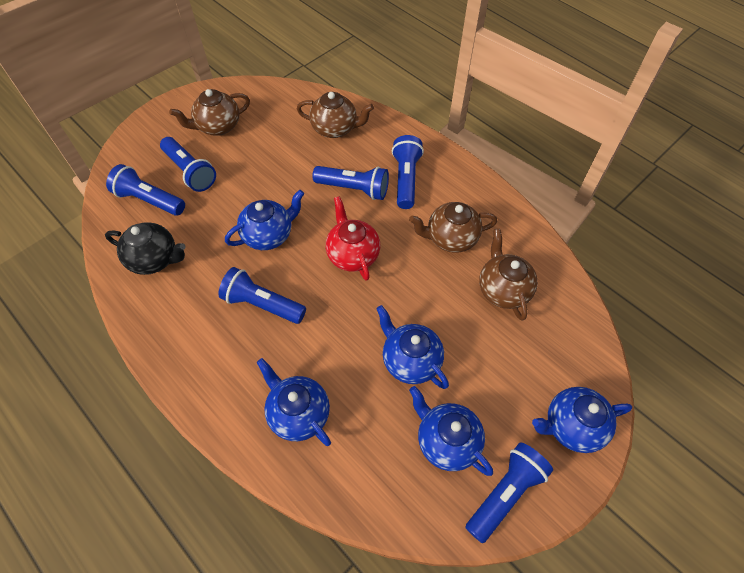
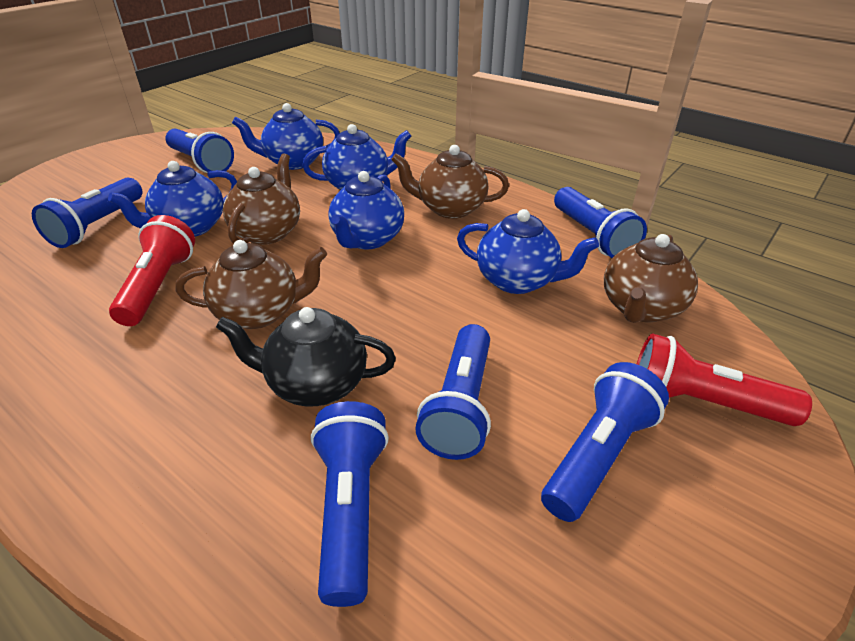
red flashlight: none = 0 -> [109,215,195,326] [637,333,812,426] = 2
red teapot: [326,196,380,281] = 1 -> none = 0

